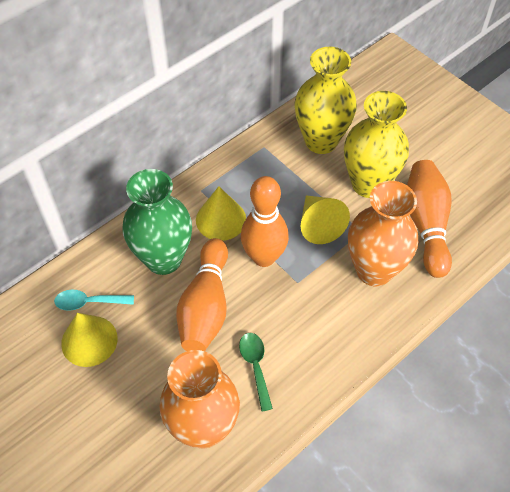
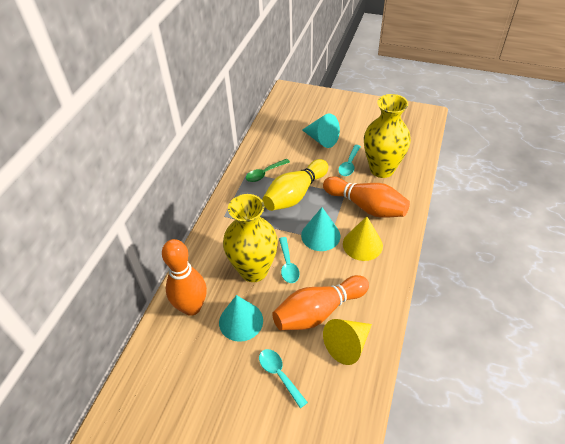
green vase: [123,169,192,275] = 1 -> none = 0
orange vase: [159,350,240,449] [348,181,418,286] = 2 -> none = 0
turquoise cone: none = 0 -> [219,295,263,342] [301,207,340,251] [302,113,340,148] = 3
turquoise spoon: [54,290,134,311] = 1 -> [259,349,308,408] [279,237,300,283] [338,145,361,176] = 3
yellow bowling pin: none = 0 -> [262,159,328,211] = 1
yellow cone: [61,313,118,367] [196,186,246,241] [301,195,350,244] = 3 -> [323,319,372,365] [343,216,383,261] = 2

